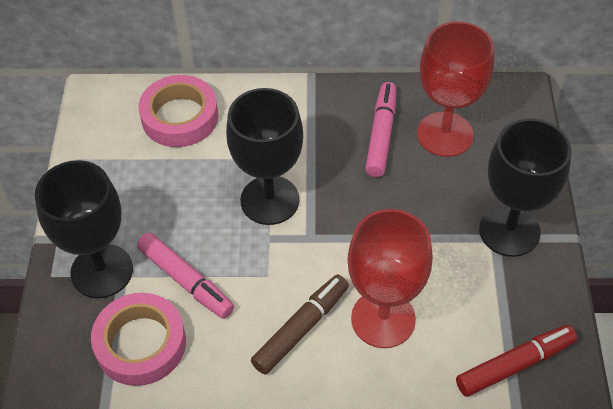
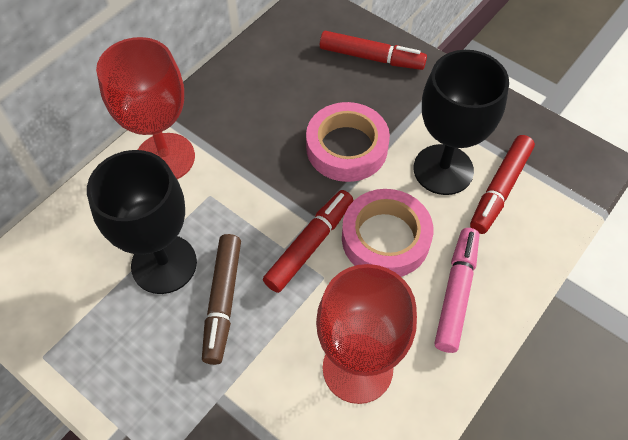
black goblet: [35,160,133,298] [226,88,303,225] [479,118,571,257] = 3 -> [87,150,197,294] [414,50,509,195] = 2
pink marker: [137,232,234,319] [365,82,397,177] = 2 -> [435,228,479,353] = 1
red marker: [456,325,577,397] = 1 -> [263,190,353,293] [320,31,427,70] [470,135,535,234] = 3

